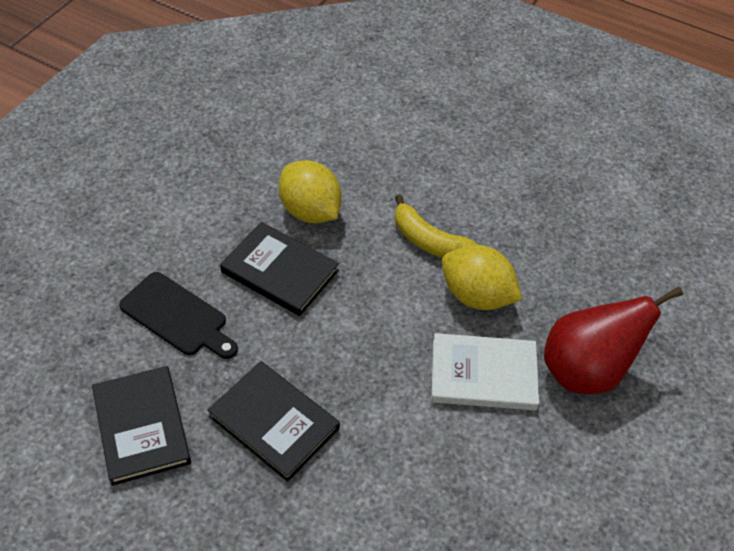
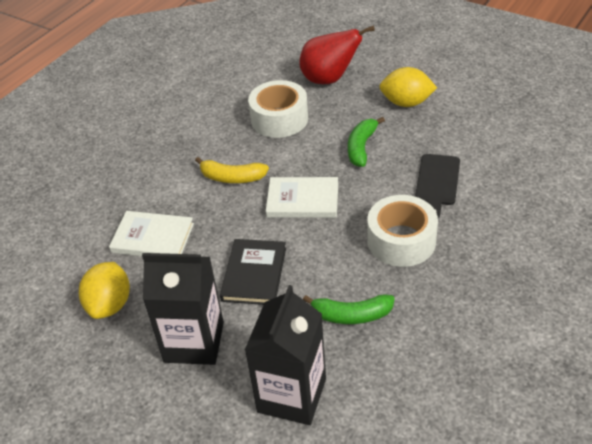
black book: [92,366,191,486] [207,361,340,482] [220,222,339,316] = 3 -> [220,239,286,305] = 1
black carton: none = 0 -> [142,253,224,365] [245,285,326,425] = 2
green banana: none = 0 -> [303,294,395,324] [348,117,385,167] = 2
white book: [431,333,539,410] = 1 -> [109,211,194,256] [266,177,338,218] = 2
white tape: none = 0 -> [248,80,308,138] [368,195,438,267] = 2

